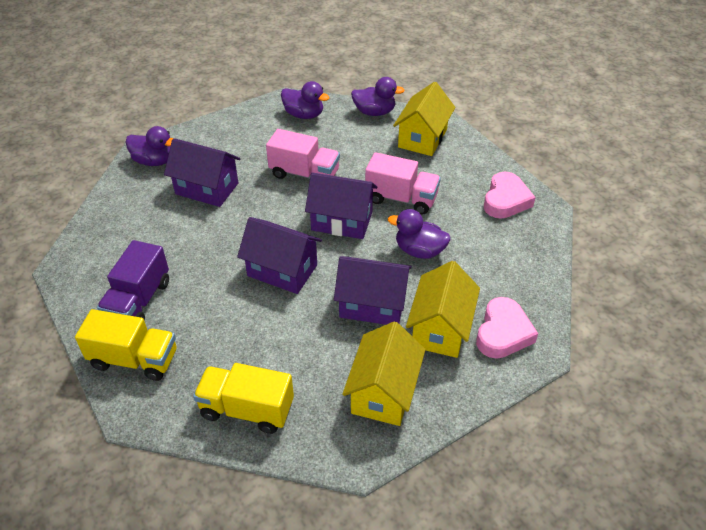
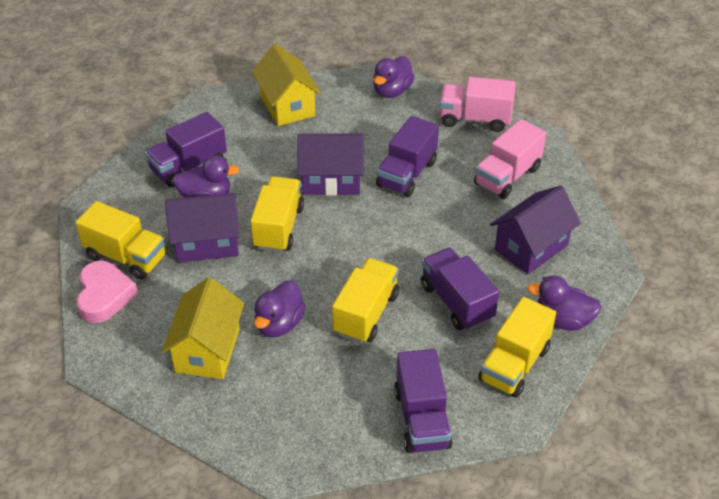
pink heart: [476,297,538,359] [484,172,536,219] = 2 -> [76,261,138,323] = 1
purple house: [164,138,241,207] [237,217,322,294] [305,172,377,239] [334,256,412,325] = 4 -> [165,193,240,262] [297,133,364,196] [490,185,581,274] = 3
purple truck: [97,240,169,321] = 1 -> [145,112,227,187] [376,116,439,197] [394,349,453,453] [421,247,499,330] = 4
yellow house: [342,321,425,426] [393,82,455,156] [406,261,480,358] = 3 -> [162,277,244,379] [252,44,321,126] = 2
yellow truck: [75,309,177,381] [193,363,294,434] = 2 -> [75,201,166,279] [250,176,304,252] [332,258,399,343] [478,297,556,398] = 4

